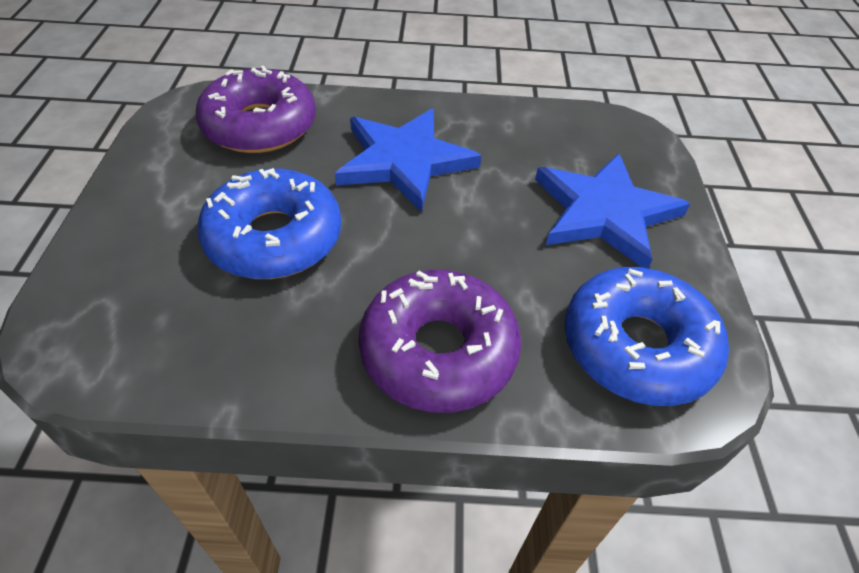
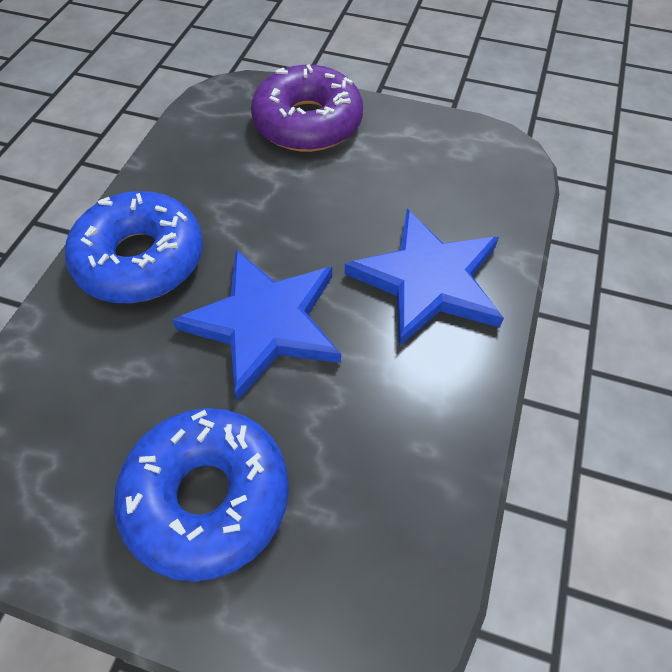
purple donut: [195,65,316,153] [359,270,522,413] = 2 -> [251,64,363,152] = 1

